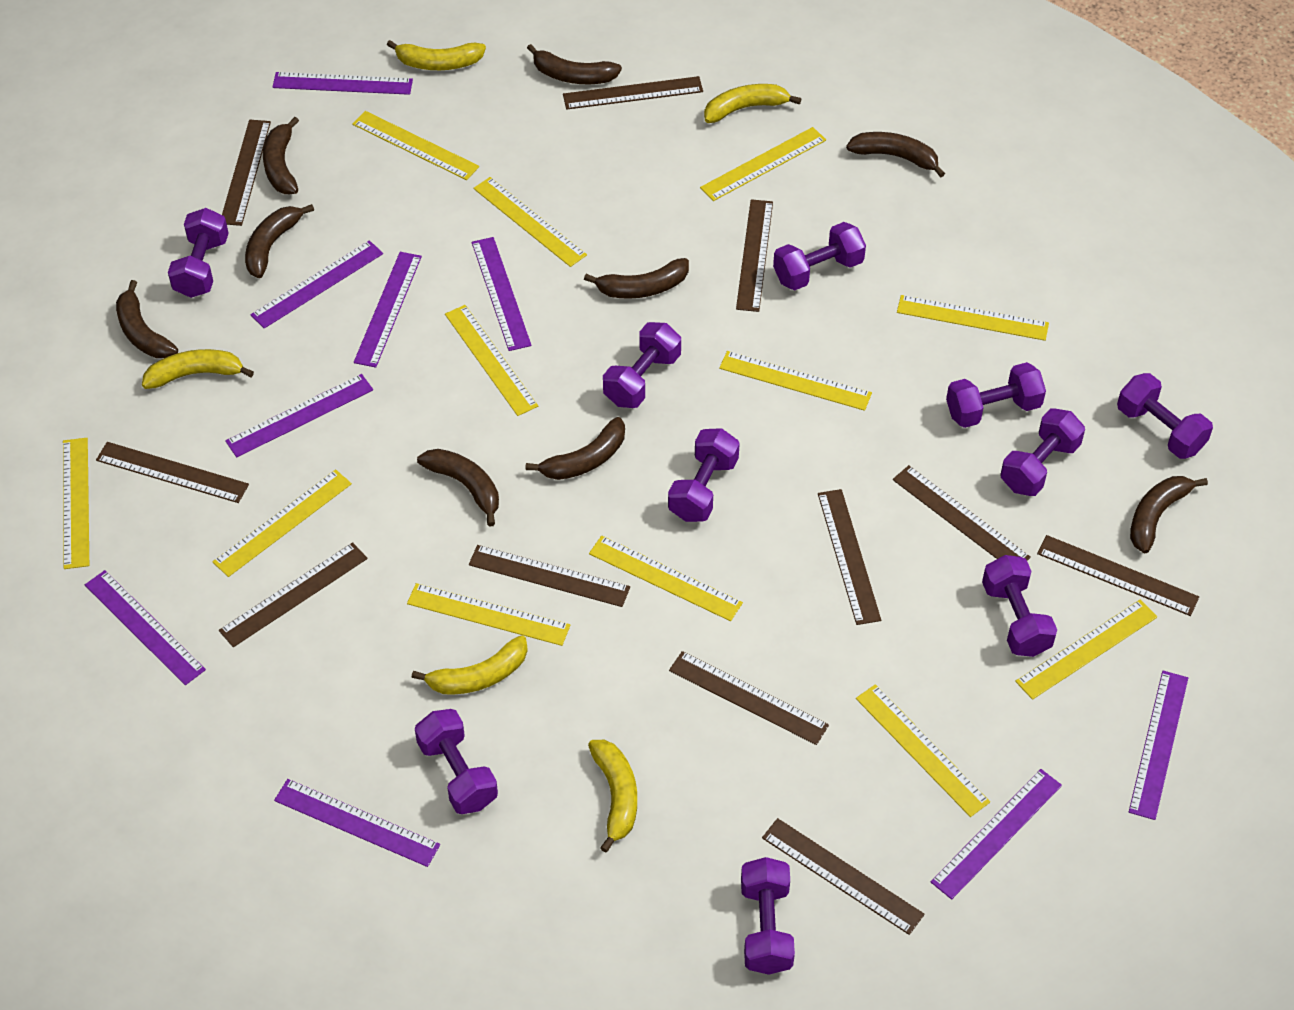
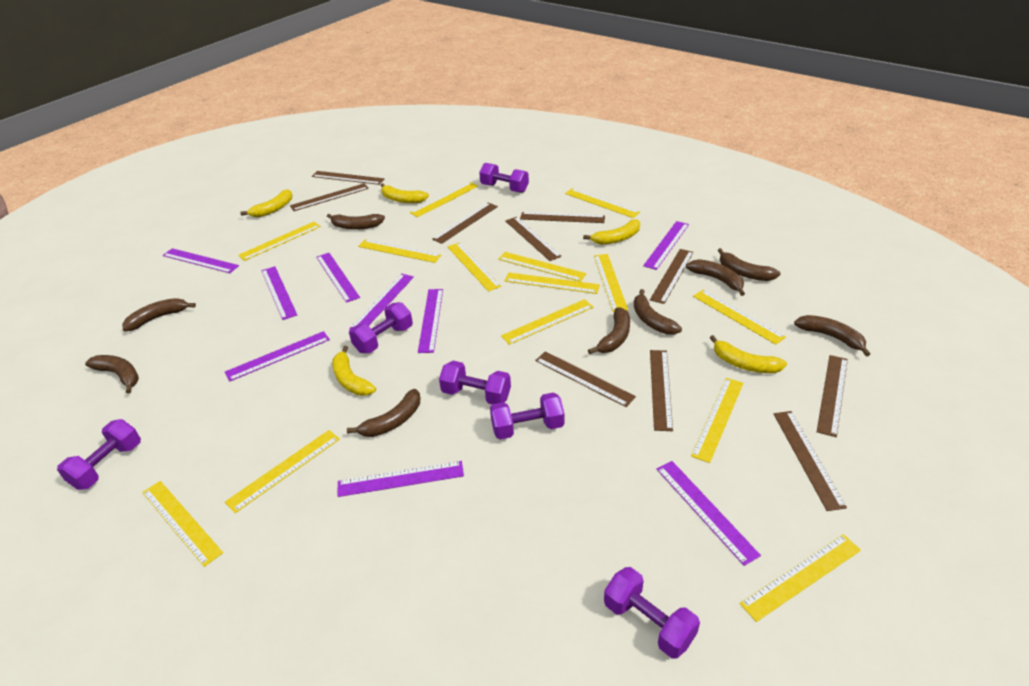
brown ruler: [96,442,249,503] [219,542,368,647] [222,120,271,226] [469,545,630,607] [563,76,703,110] [669,651,829,745] [736,199,773,312] [762,818,925,935] [818,489,881,625] [893,465,1031,561] [1037,535,1199,616] = 11 -> [290,183,369,211] [312,171,384,185] [432,203,498,244] [505,217,562,261] [520,212,605,223] [535,351,636,407] [650,249,694,304] [650,350,673,431] [774,411,847,511] [817,355,848,437] = 10
purple dumbbell: [168,208,229,298] [415,709,498,814] [603,322,681,408] [668,428,740,522] [741,857,795,975] [773,222,866,290] [946,362,1046,428] [982,555,1057,657] [1000,409,1085,496] [1117,373,1213,459] = 10 -> [57,419,141,490] [349,302,413,353] [439,361,511,404] [479,163,529,193] [490,392,564,439] [604,567,700,658] = 6
yellow ruler: [63,438,89,569] [212,469,352,577] [352,111,479,180] [407,583,570,646] [445,305,538,416] [473,177,587,267] [589,536,743,621] [700,127,826,201] [719,351,872,411] [856,684,990,817] [897,295,1049,341] [1015,600,1157,700] = 12 -> [142,481,223,567] [225,430,340,513] [238,222,321,261] [358,239,441,263] [410,182,478,217] [447,242,501,292] [498,252,587,282] [501,299,594,345] [505,273,600,294] [565,188,640,218] [594,254,628,312] [691,378,743,463] [693,290,786,345] [739,534,861,622] = 14

